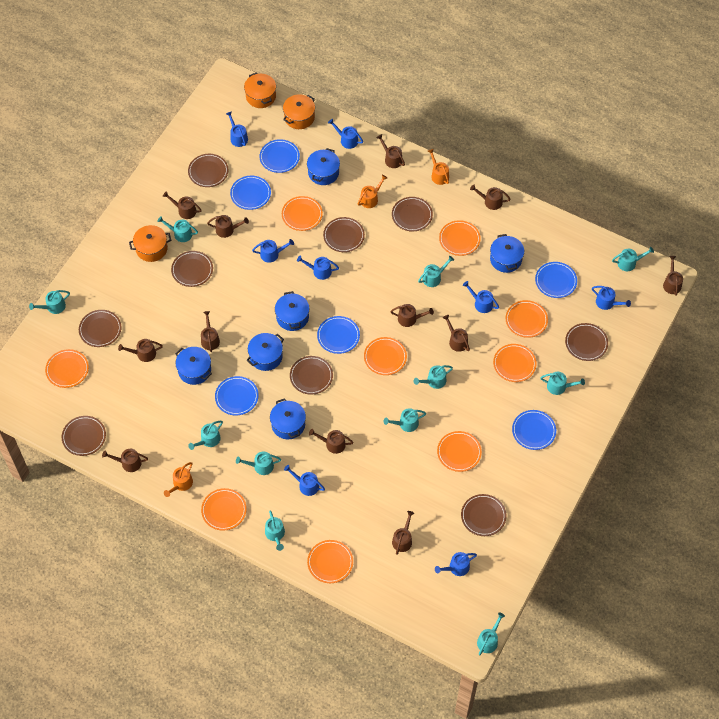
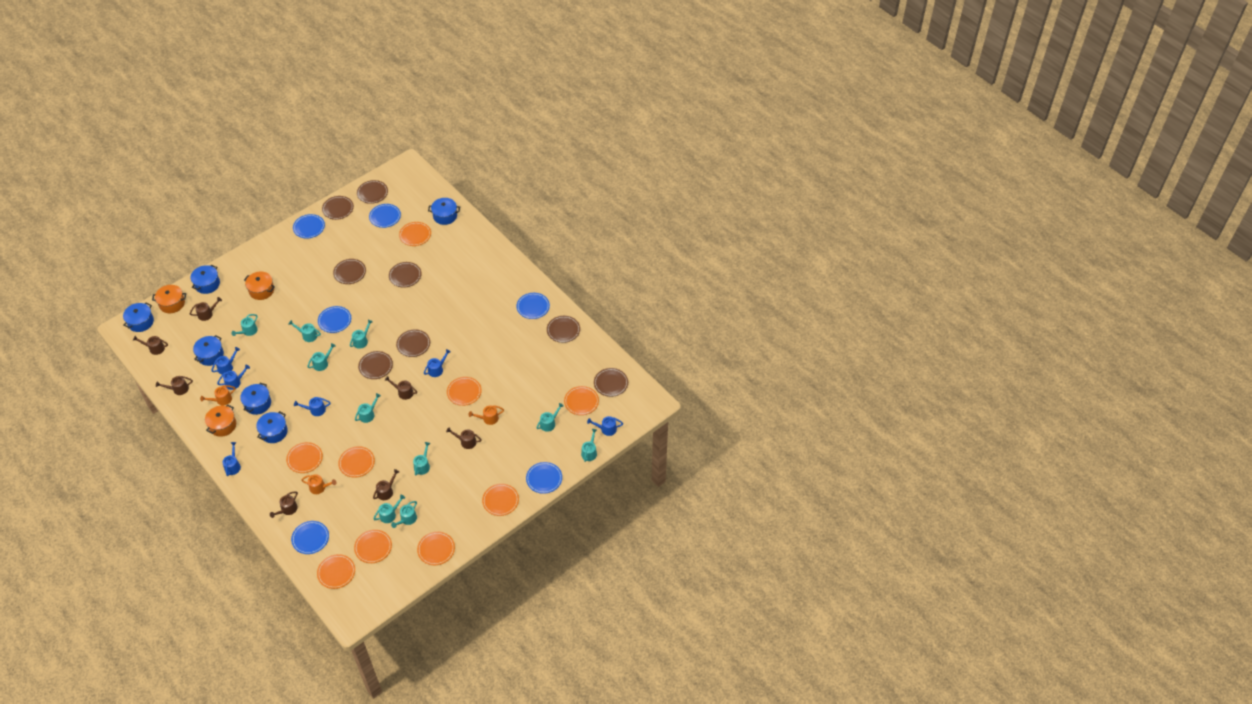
blue watering can: [226,111,248,147] [252,239,294,263] [284,465,325,496] [297,256,339,280] [328,119,363,149] [435,552,477,576] [463,281,499,313] [592,286,631,310] = 8 -> [211,347,240,375] [217,365,250,390] [222,442,241,476] [294,397,331,416] [424,349,450,377] [587,416,623,436] = 6
brown plate: [62,416,106,456] [79,310,121,347] [171,251,213,287] [188,154,228,187] [290,356,333,395] [323,217,365,252] [392,197,433,231] [461,494,506,536] [565,323,608,361] = 9 -> [322,196,354,220] [333,259,366,284] [357,180,388,204] [358,351,393,379] [389,262,422,288] [396,329,430,357] [547,316,580,343] [594,368,628,397] = 8
brown watering can: [102,449,148,472] [118,339,163,362] [163,191,202,219] [201,311,220,352] [207,215,249,238] [309,429,353,454] [377,134,405,168] [390,304,434,327] [392,511,414,555] [443,315,470,352] [470,185,511,210] [663,256,683,296] = 12 -> [133,336,168,355] [156,376,193,395] [190,297,222,321] [270,491,298,518] [373,469,399,500] [385,376,417,400] [446,427,482,449] = 7
turquoise watering can: [29,290,70,314] [157,216,198,242] [188,421,223,450] [236,451,281,475] [265,510,285,551] [383,408,426,432] [414,365,453,389] [418,256,454,287] [477,612,505,656] [540,372,585,395] [612,247,654,271] = 11 -> [231,314,258,336] [288,320,321,342] [307,343,336,371] [350,320,373,349] [355,393,381,423] [373,494,405,523] [391,501,417,528] [413,442,430,475] [536,403,564,432] [581,429,597,462] = 10

